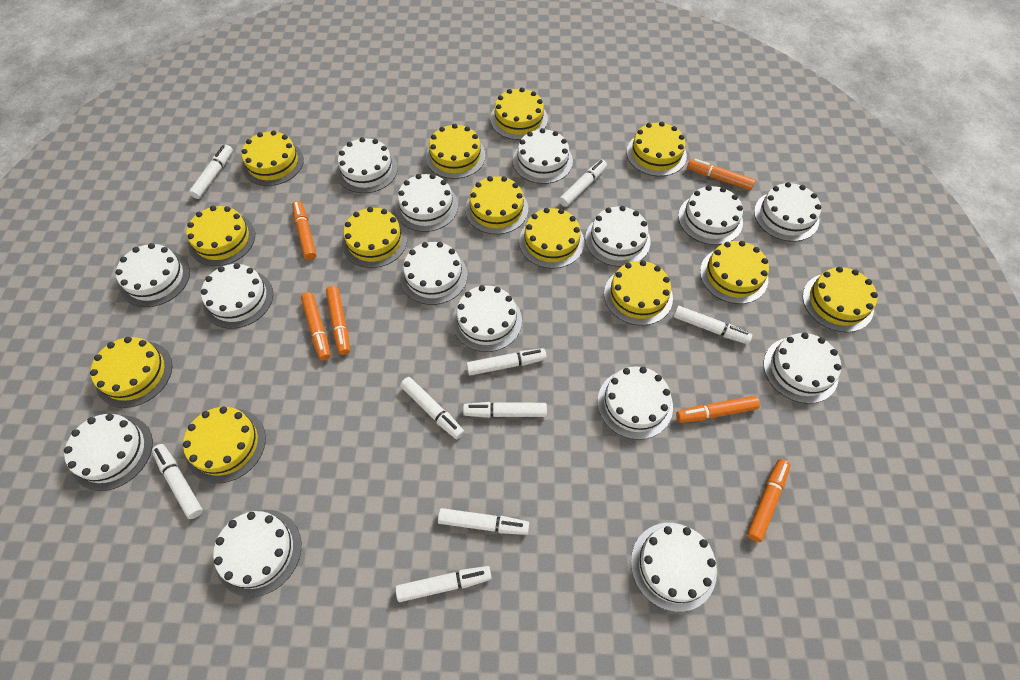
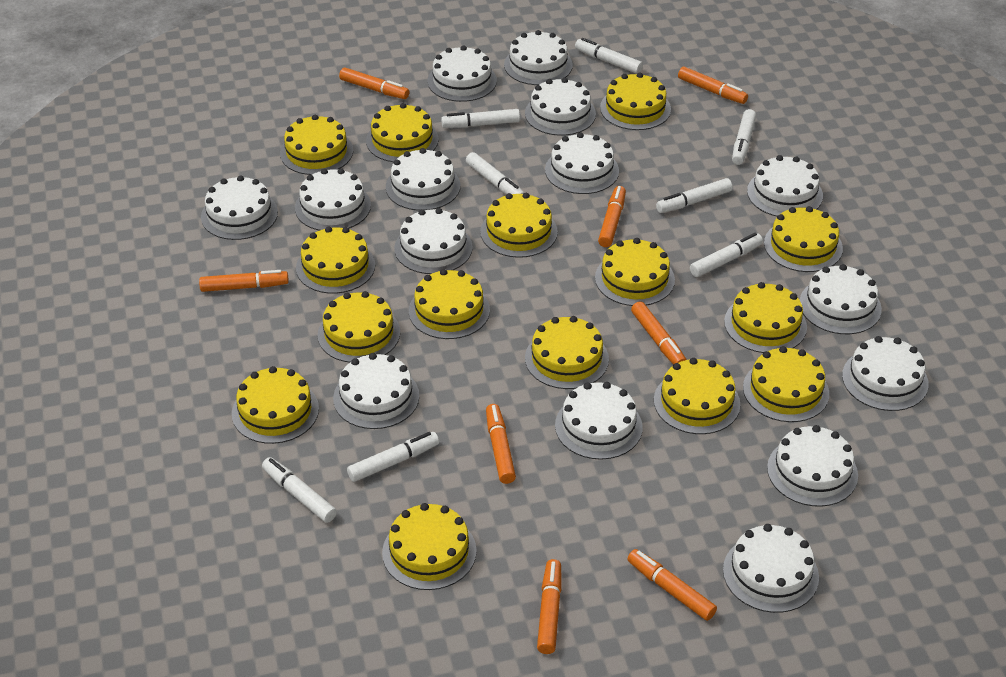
orange marker: [292,201,317,260] [301,292,331,361] [326,286,350,355] [676,396,760,423] [687,159,755,190] [747,459,790,542] = 6 -> [199,270,289,292] [339,67,409,99] [486,404,516,484] [537,559,562,654] [598,186,626,247] [627,549,717,621] [631,301,686,365] [678,67,748,104] = 8
white marker: [152,444,203,519] [189,145,233,199] [396,566,492,602] [400,377,464,440] [438,508,529,535] [463,402,547,418] [467,348,547,376] [559,160,607,207] [674,306,752,344] = 9 -> [262,457,337,523] [347,432,439,482] [441,109,520,128] [466,152,524,194] [575,38,643,74] [656,178,733,213] [690,233,763,277] [732,109,756,165] = 8
yellow cake: [90,337,172,408] [183,407,266,483] [186,206,255,266] [241,130,304,186] [342,207,407,268] [426,124,486,179] [465,176,528,234] [490,87,548,140] [519,208,584,269] [604,260,673,325] [626,122,687,176] [700,241,769,304] [803,267,878,332] = 13 -> [232,366,319,444] [280,115,353,175] [296,226,375,294] [317,291,400,363] [366,103,439,162] [382,503,477,590] [409,269,490,339] [480,193,558,258] [525,316,609,389] [595,238,675,306] [600,73,671,130] [654,358,740,434] [724,282,807,353] [743,346,829,422] [764,206,843,272] = 15

